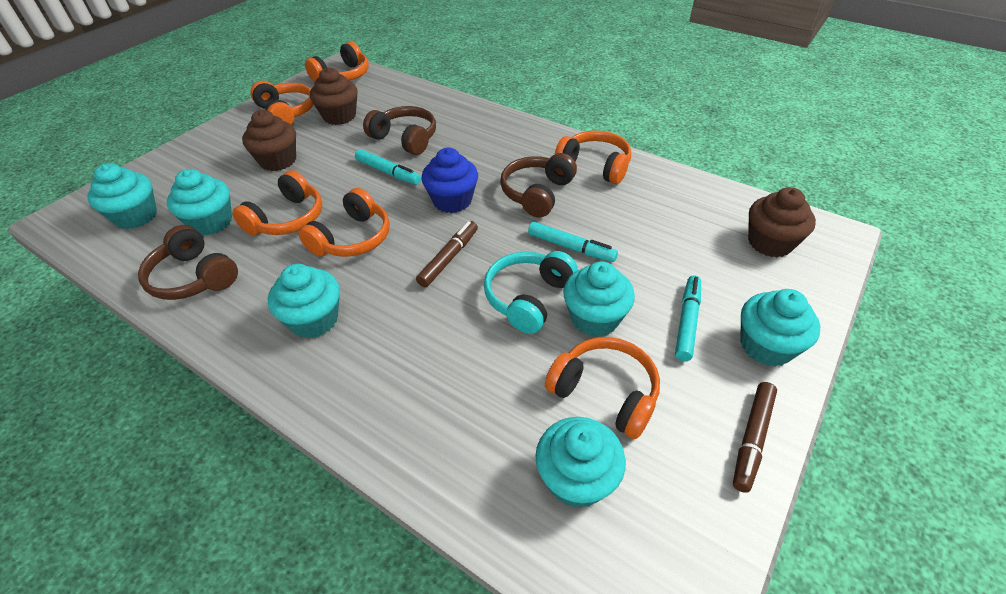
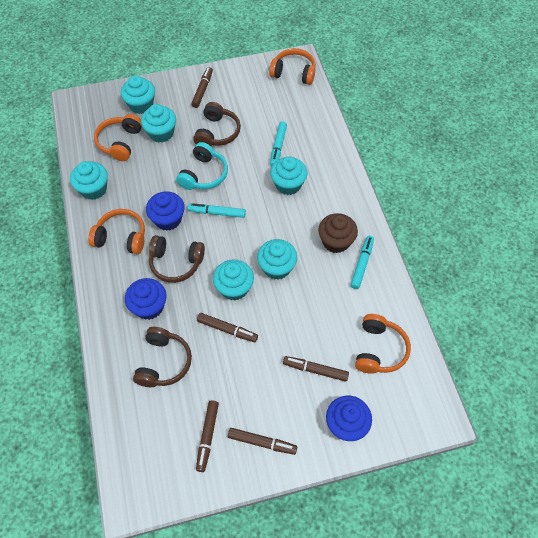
blue cupcake: [421,148,478,213] = 1 -> [125,278,167,320] [146,191,185,231] [326,396,372,441] = 3
brown cupcake: [242,110,296,171] [310,67,358,125] [748,187,816,257] = 3 -> [318,213,358,253] = 1
brown marker: [416,221,478,287] [733,382,777,493] = 2 -> [191,67,213,108] [196,401,219,472] [197,313,258,342] [228,428,297,455] [283,356,349,382] = 5
orange headphones: [232,170,322,236] [250,81,314,124] [299,188,390,257] [305,41,369,82] [545,337,660,439] [554,130,631,184] = 6 -> [88,209,145,254] [94,114,142,161] [269,48,316,85] [355,314,411,374] = 4

